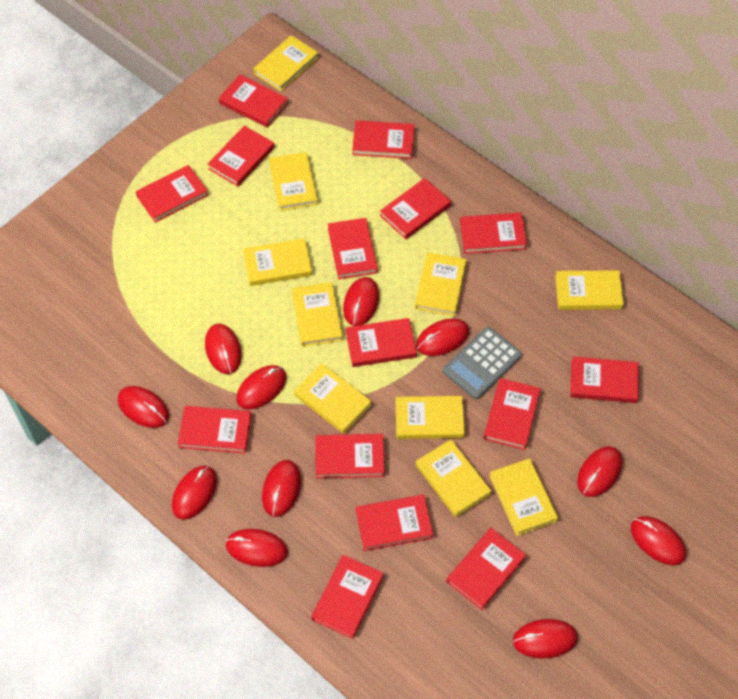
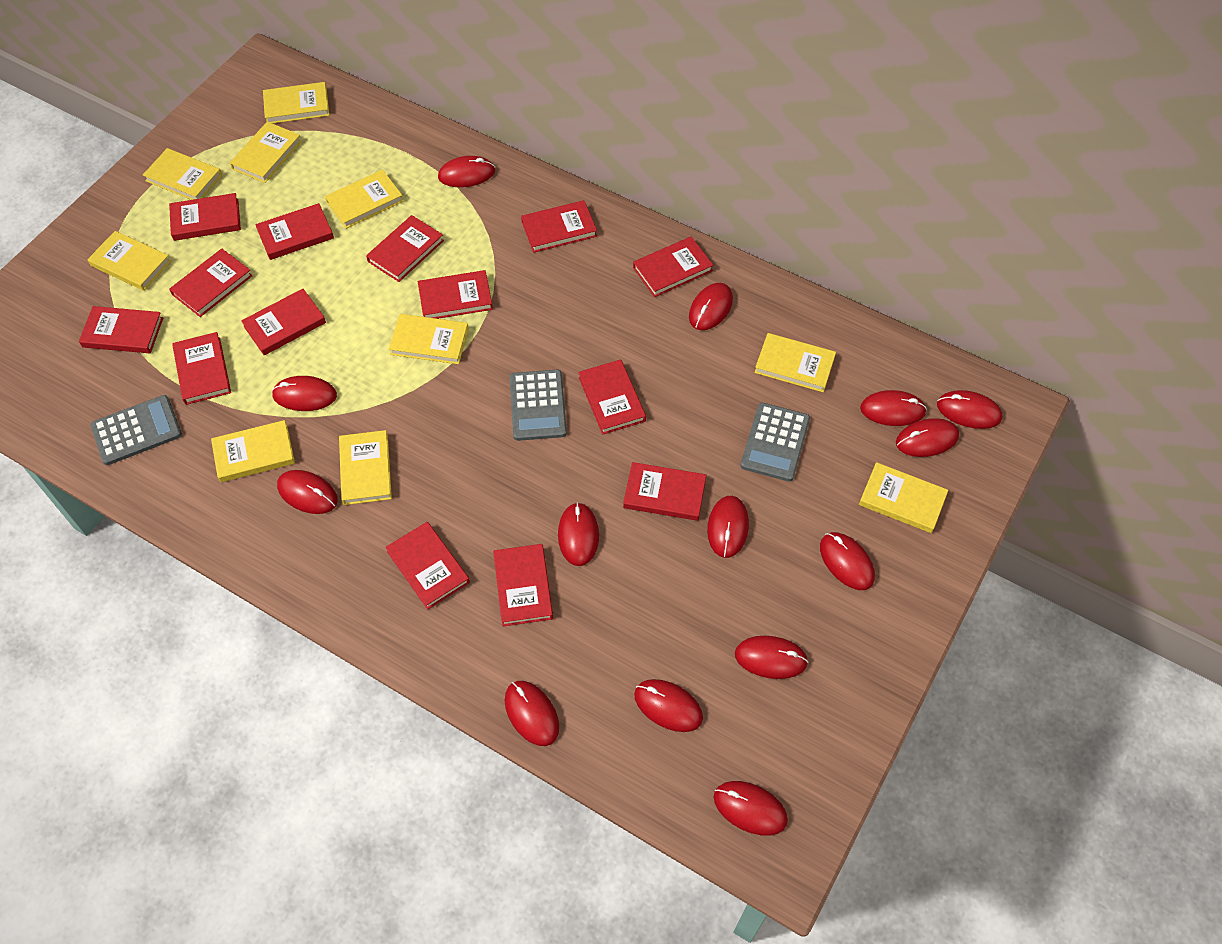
grey calculator: [443,327,522,399] = 1 -> [91,395,182,465] [510,370,567,441] [740,403,810,482] = 3
red book: [136,165,208,223] [178,406,252,454] [207,126,274,186] [219,74,288,128] [311,555,384,639] [315,434,385,478] [328,218,378,279] [346,318,417,367] [352,120,415,159] [356,495,433,551] [380,178,451,239] [446,528,526,610] [460,212,527,254] [484,378,541,450] [570,356,639,403] = 15 -> [79,306,163,353] [169,193,241,241] [169,249,252,317] [172,332,231,405] [241,289,326,355] [255,203,334,260] [366,215,444,282] [385,522,470,609] [418,270,493,319] [493,544,553,626] [521,200,597,253] [578,360,646,435] [623,462,706,521] [633,237,713,297] = 14
red mouse: [118,386,169,428] [172,466,217,520] [205,324,242,374] [226,529,288,567] [236,365,287,409] [262,460,301,517] [343,277,379,326] [416,318,469,356] [513,619,578,659] [577,447,623,497] [631,516,686,565] = 11 -> [272,376,337,411] [277,470,338,514] [438,156,495,187] [505,681,559,746] [558,502,599,566] [634,679,703,732] [689,283,733,330] [707,496,749,558] [714,781,788,836] [735,636,809,679] [820,532,875,590] [860,390,927,426] [896,418,959,457] [937,390,1002,429] = 14

